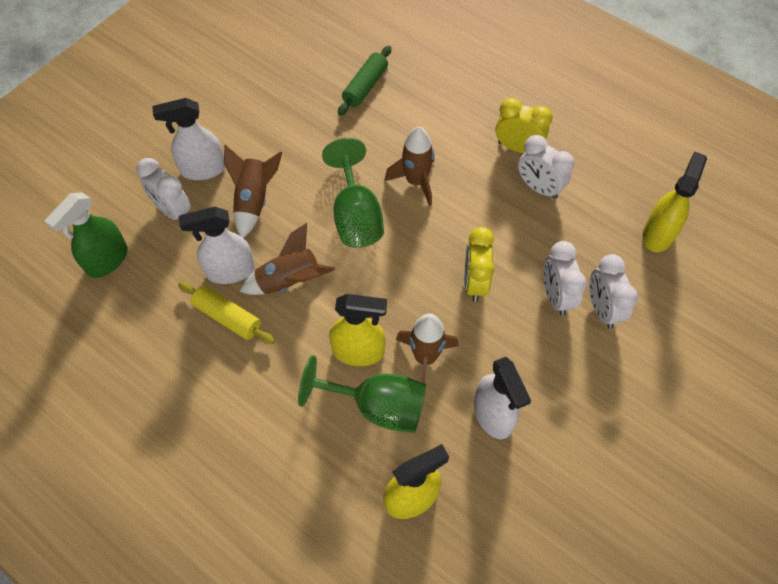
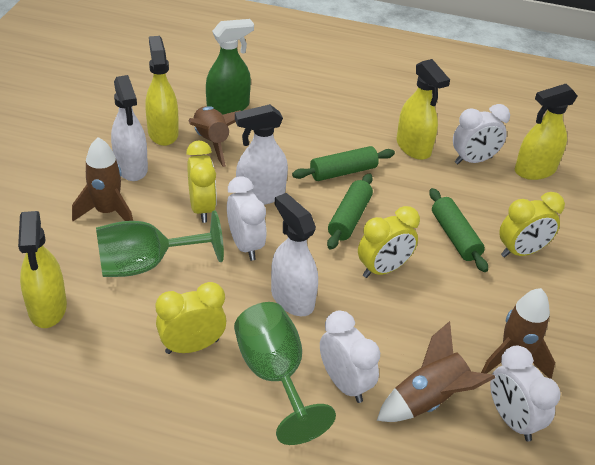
green rolling pin: [338,46,391,116] = 1 -> [292,146,395,181] [327,173,373,250] [429,188,488,272] = 3
yellow clock: [465,227,494,302] [495,98,553,153] = 2 -> [155,282,226,354] [186,140,217,223] [358,206,420,278] [499,192,565,258] = 4
yellow rolling pin: [178,281,275,345] = 1 -> none = 0
yellow spray bottle: [329,294,387,366] [384,444,449,519] [643,152,707,252] = 3 -> [18,211,67,328] [145,36,179,146] [397,59,450,160] [515,84,577,180] = 4

